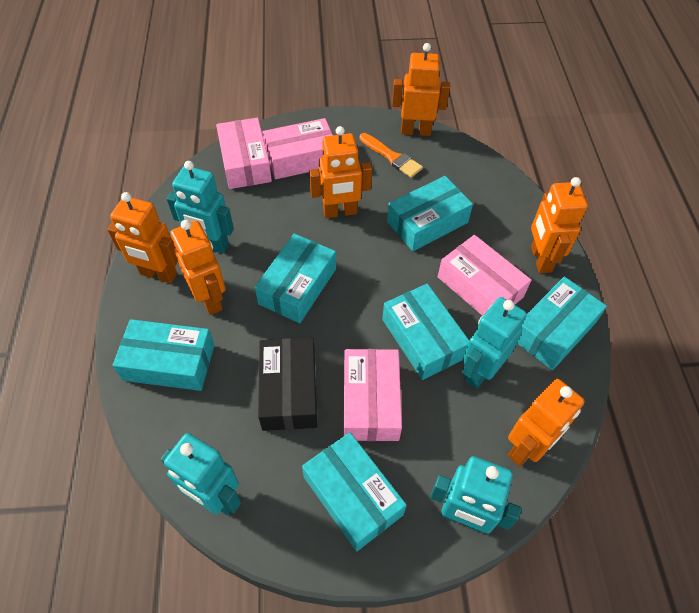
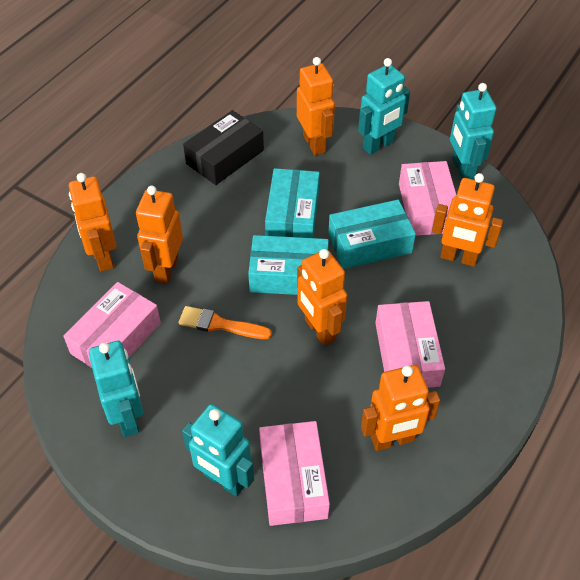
turquoise box: [113,319,215,391] [255,234,336,323] [302,432,407,551] [382,284,469,380] [387,176,473,251] [517,277,607,370] = 6 -> [248,235,329,295] [265,168,320,238] [328,200,416,269] = 3

